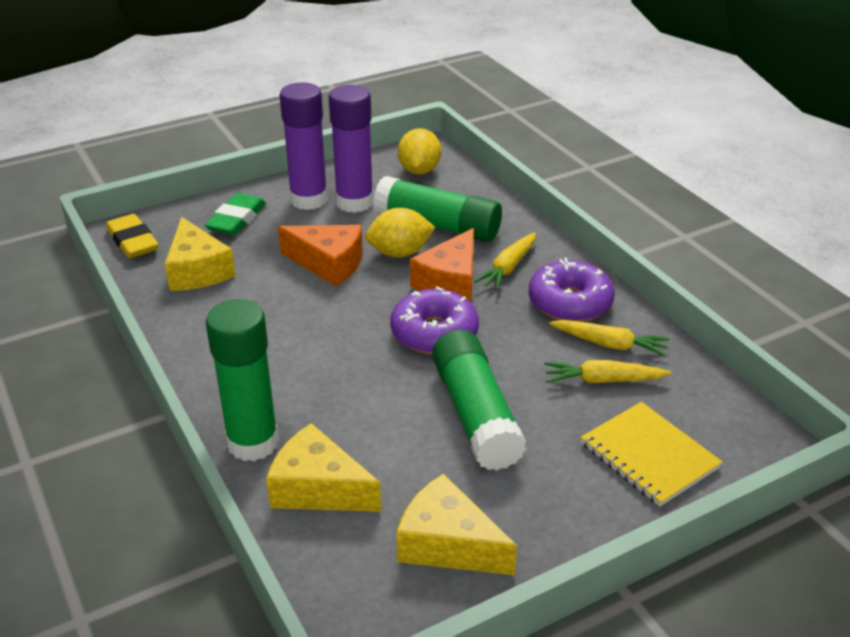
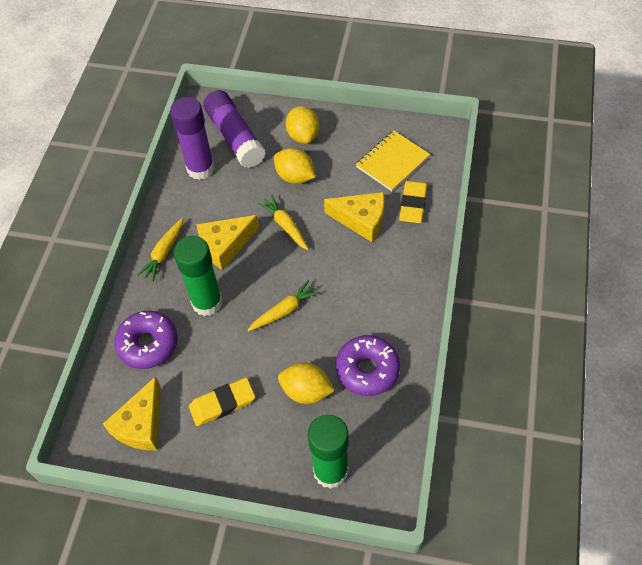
green eraser: [204,193,266,236] = 1 -> none = 0
green glue stick: [206,299,279,461] [373,176,502,242] [433,330,526,471] = 3 -> [174,236,222,316] [308,415,348,489] = 2
orange cheese: [278,225,363,286] [410,228,474,302] = 2 -> none = 0
yellow eraser: [106,214,159,258] = 1 -> [189,378,255,426] [399,181,427,223] = 2
yellow lemon: [365,207,435,258] [398,128,441,174] = 2 -> [274,148,315,184] [278,363,335,404] [286,106,319,144] = 3

